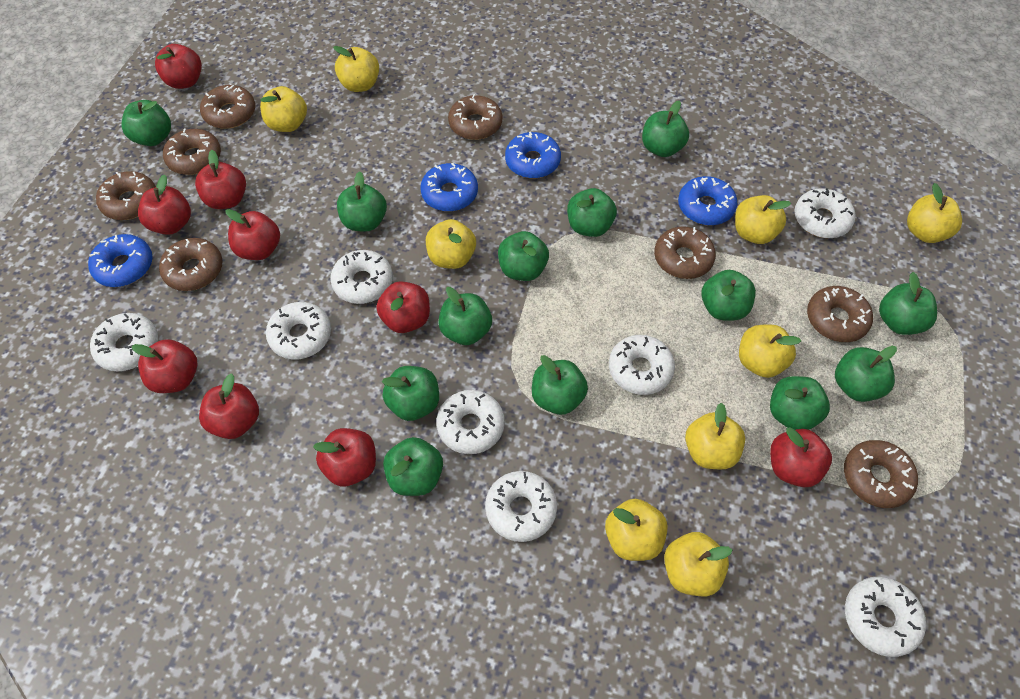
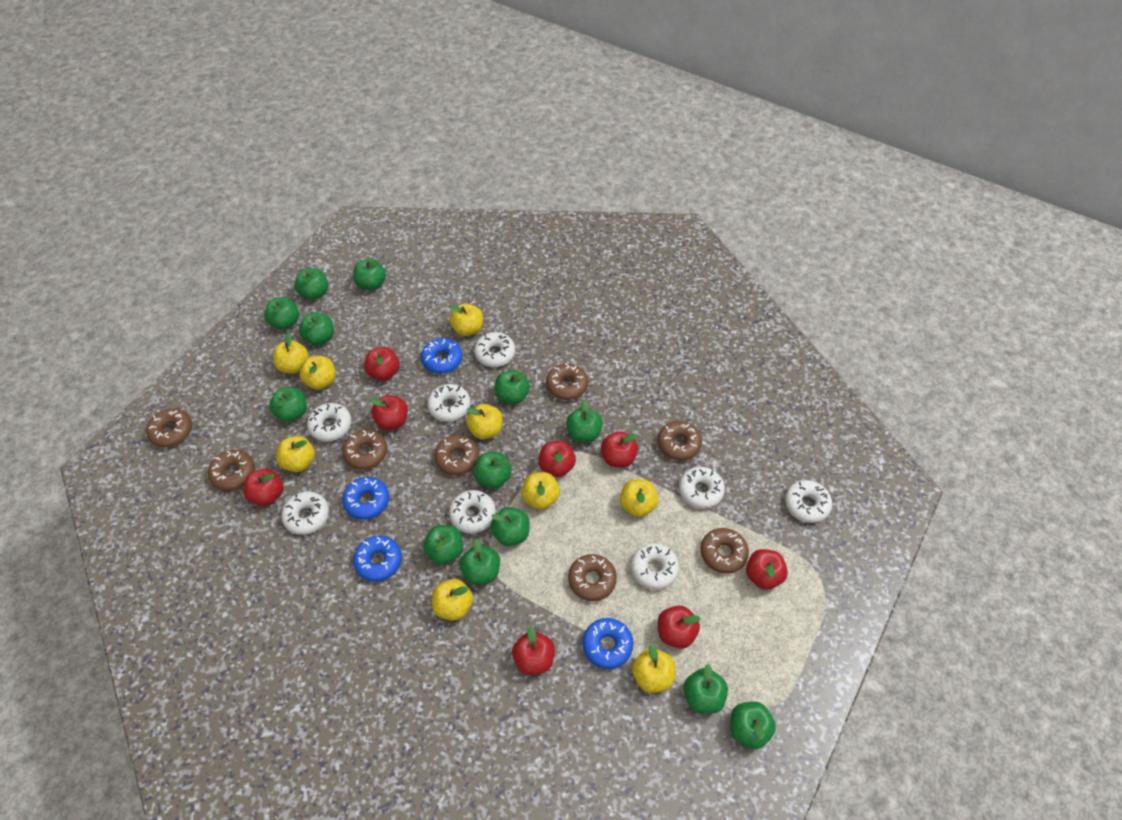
red apple: [132,339,197,393] [138,175,191,235] [155,44,202,89] [195,150,246,209] [199,373,259,439] [225,209,280,260] [313,428,376,487] [376,281,430,333] [770,427,832,487] = 9 -> [243,468,284,506] [364,347,400,381] [370,395,408,430] [512,626,555,675] [538,441,576,477] [601,431,638,467] [658,605,700,649] [746,549,788,590] = 8

